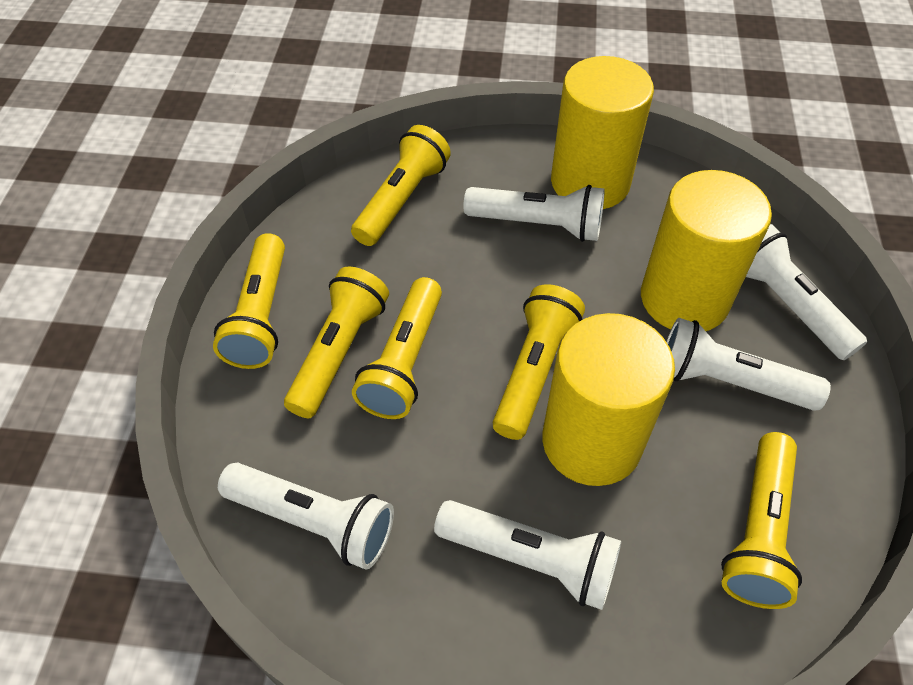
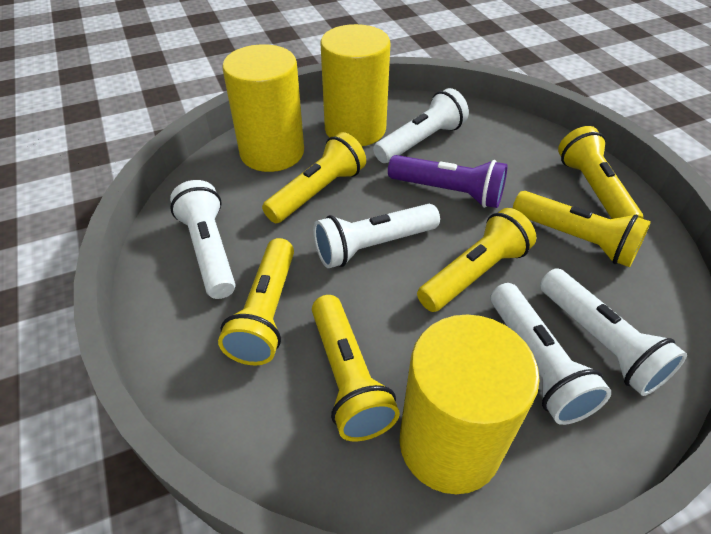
purple flashlight: none = 0 -> [388,155,508,208] = 1

